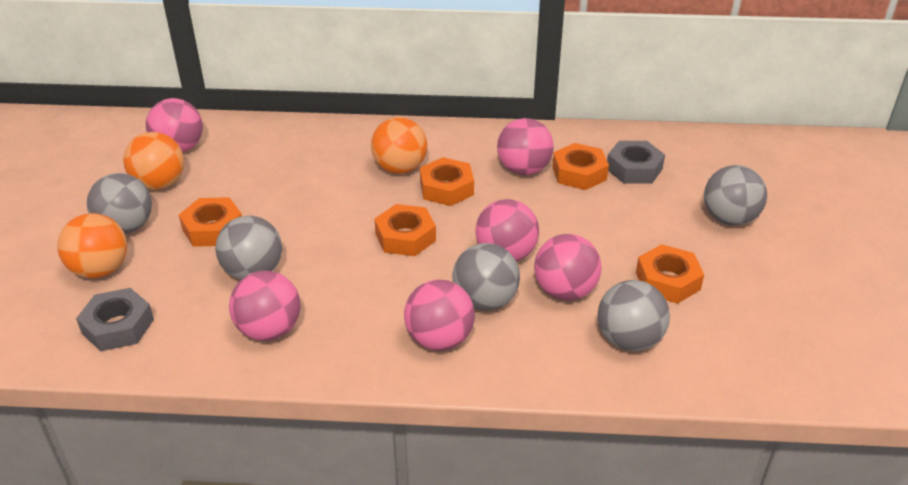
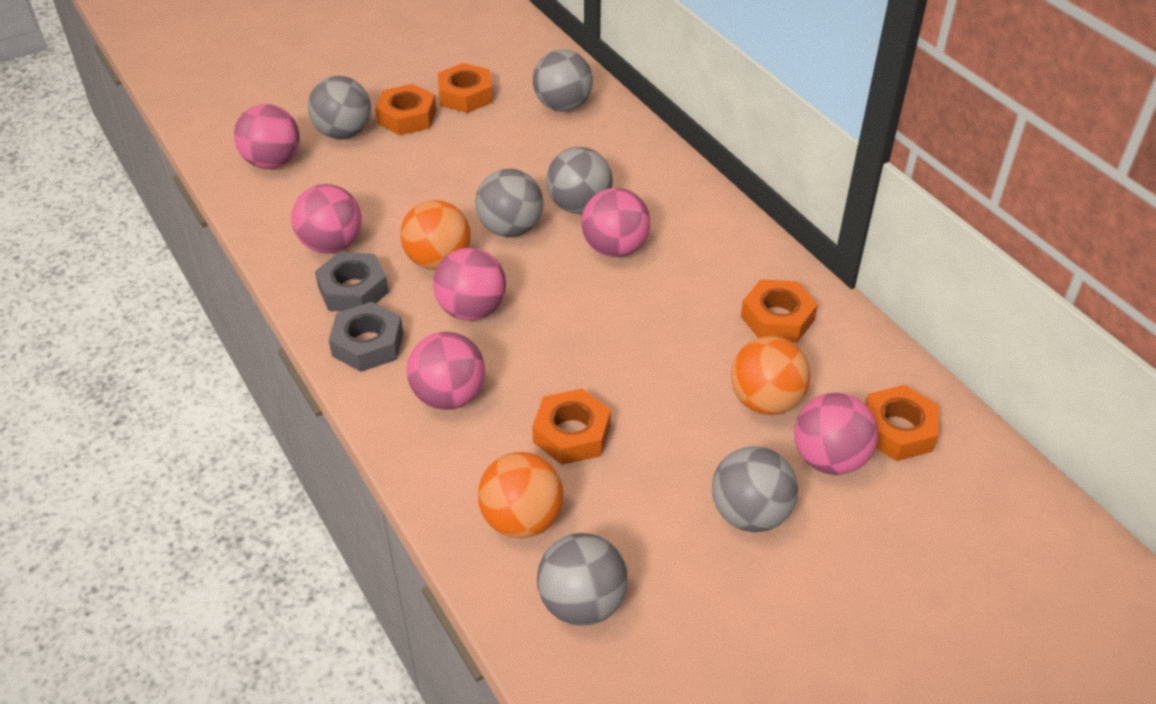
grey ball: [87,173,152,234] [215,216,282,280] [452,243,520,311] [598,280,670,351] [704,165,767,226] = 5 -> [308,76,371,139] [475,169,543,237] [533,50,593,112] [537,533,628,626] [546,147,613,214] [712,446,798,532] = 6

